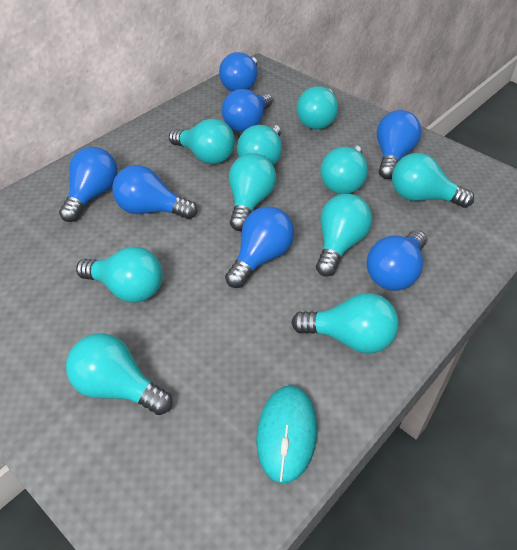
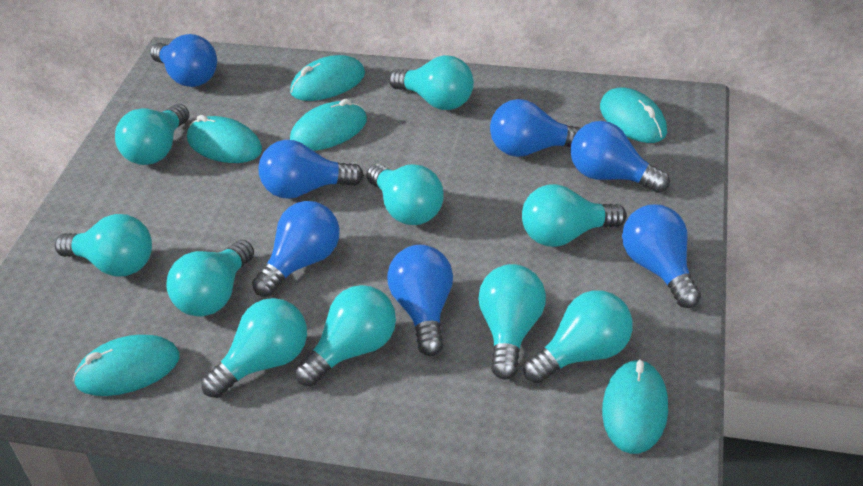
turquoise mouse: [256,386,317,483] = 1 -> [73,335,180,396] [187,115,262,163] [290,55,365,101] [290,99,367,151] [600,87,667,143] [602,359,668,454] = 6

